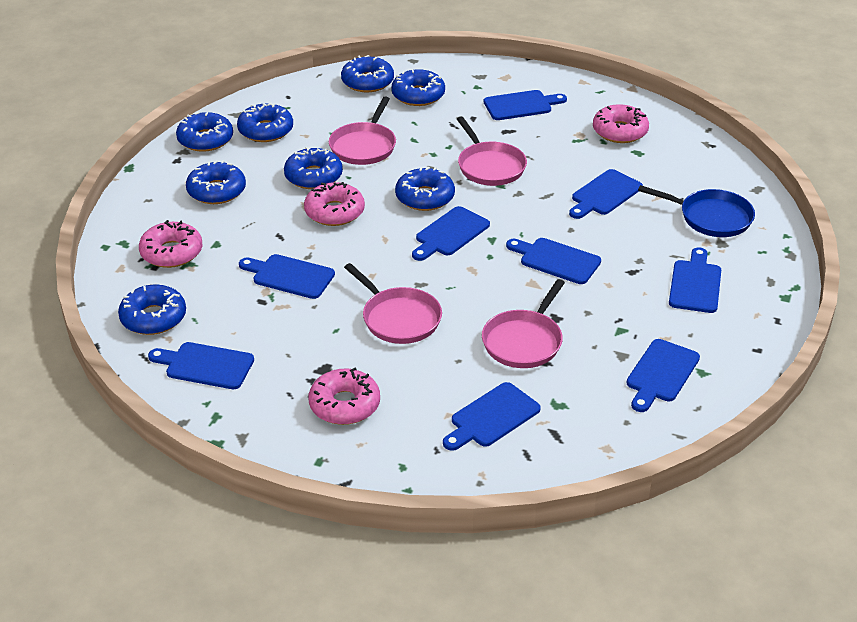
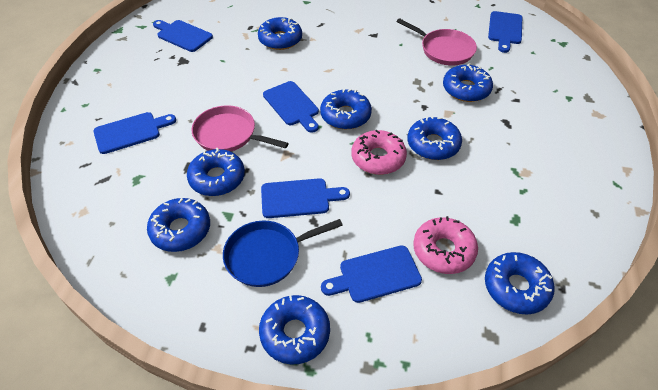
blue cutting board: [148,342,254,389] [239,254,335,299] [412,206,490,261] [443,382,541,451] [484,90,567,120] [506,238,601,284] [569,169,643,219] [626,339,700,412] [669,247,721,313] = 9 -> [93,112,176,154] [153,20,213,52] [261,178,350,218] [263,81,319,133] [321,245,422,303] [488,11,522,53] = 6
pink donut: [139,220,203,268] [304,182,365,226] [309,368,380,425] [593,104,649,143] = 4 -> [351,130,407,175] [413,216,478,274] = 2
pink pan: [329,97,396,165] [344,263,442,344] [457,117,527,186] [482,279,565,368] = 4 -> [192,105,289,151] [397,18,477,66] = 2

